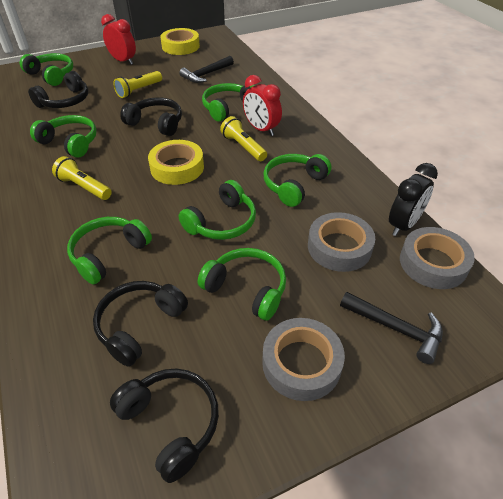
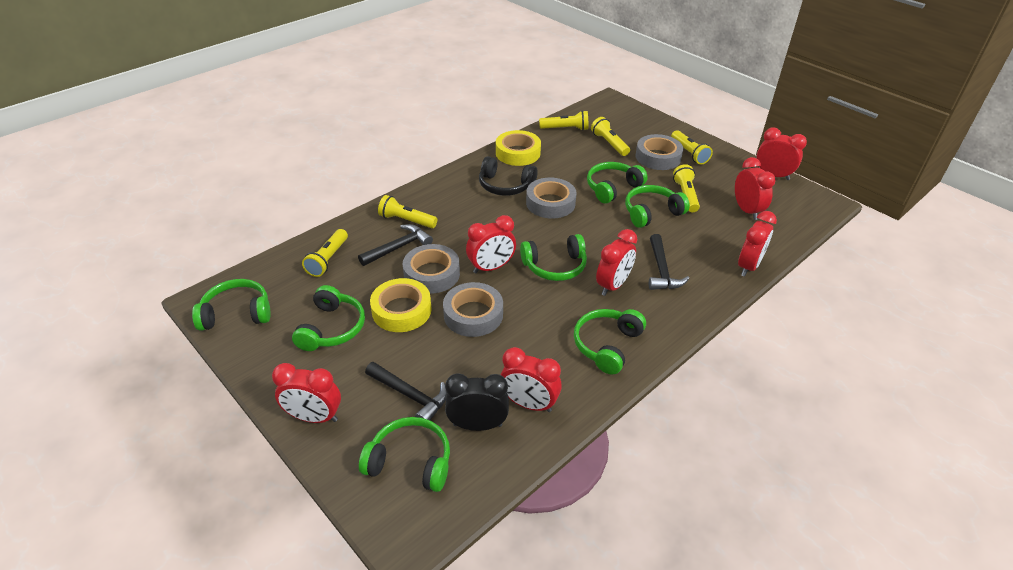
black hammer: [179,56,234,83] [340,292,443,364] = 2 -> [358,224,433,266] [365,362,447,420] [649,234,689,290] = 3
black headphones: [28,71,88,108] [93,281,188,367] [110,368,219,483] [120,97,182,136] = 4 -> [479,156,538,196] = 1
grey tape: [262,318,345,401] [308,212,375,272] [400,227,475,289] = 3 -> [403,244,460,294] [443,282,503,337] [526,178,577,218] [635,134,683,170] = 4
red clock: [101,14,136,65] [243,75,282,136] = 2 -> [272,363,341,423] [466,215,516,273] [500,347,562,412] [596,229,637,296] [735,157,775,220] [738,211,777,277] [757,127,807,180] = 7
yellow flashlight: [52,156,112,200] [113,71,162,98] [220,116,267,161] = 3 -> [302,229,348,277] [378,195,437,228] [539,110,588,131] [591,117,630,156] [671,130,713,164] [673,164,700,212] = 6

